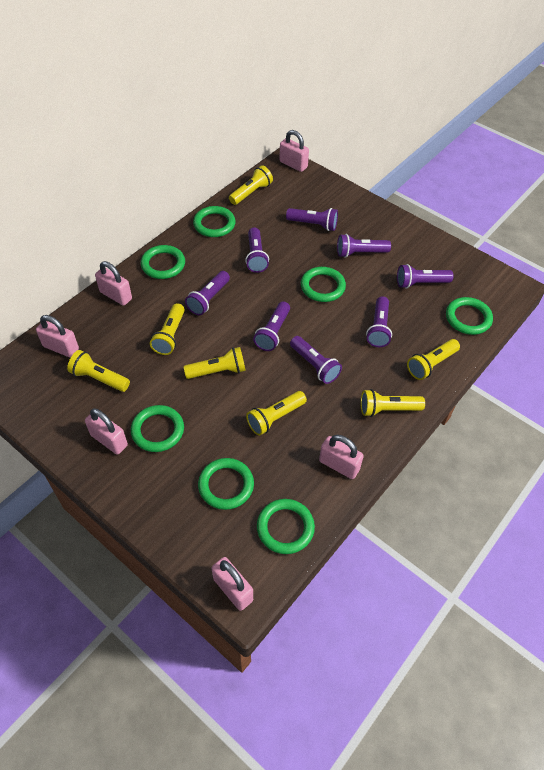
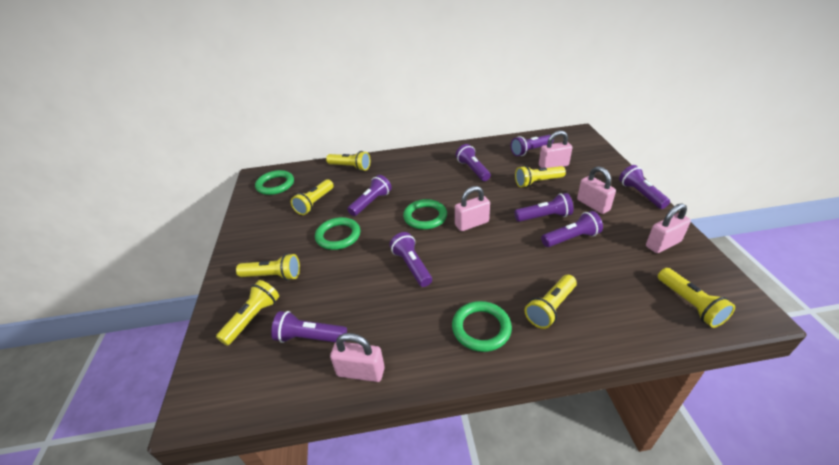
green ring: [131,405,184,452] [141,245,185,279] [193,206,236,237] [198,458,254,510] [257,499,315,554] [301,267,346,302] [446,297,493,335] = 7 -> [255,170,294,195] [315,217,360,250] [403,199,447,230] [452,301,512,352] = 4
pink padlock: [36,315,79,358] [85,408,128,455] [95,261,132,306] [212,557,253,611] [279,130,309,172] [319,435,364,479] = 6 -> [330,333,385,382] [455,186,490,231] [539,131,572,168] [577,166,616,214] [646,203,691,253] = 5

